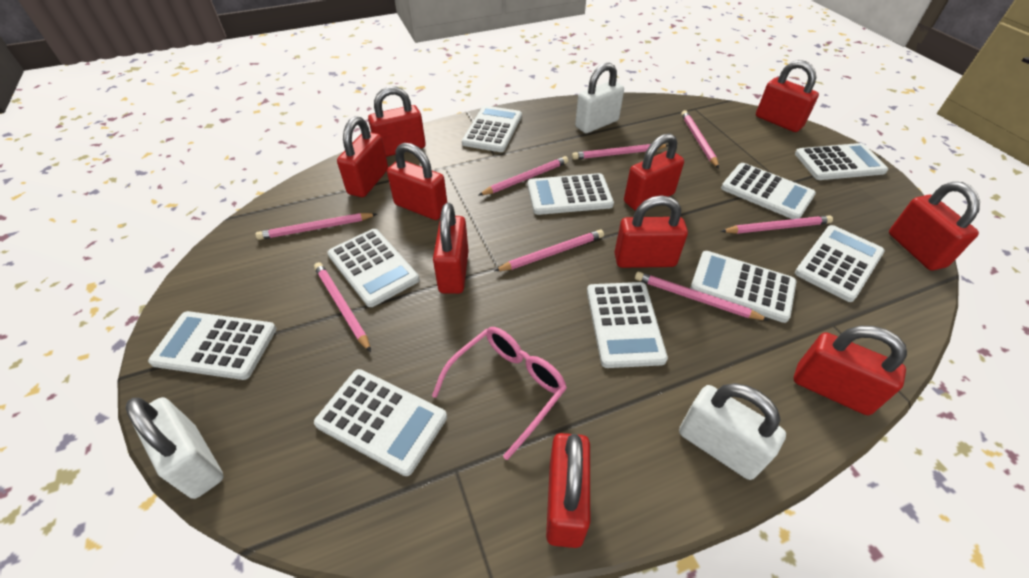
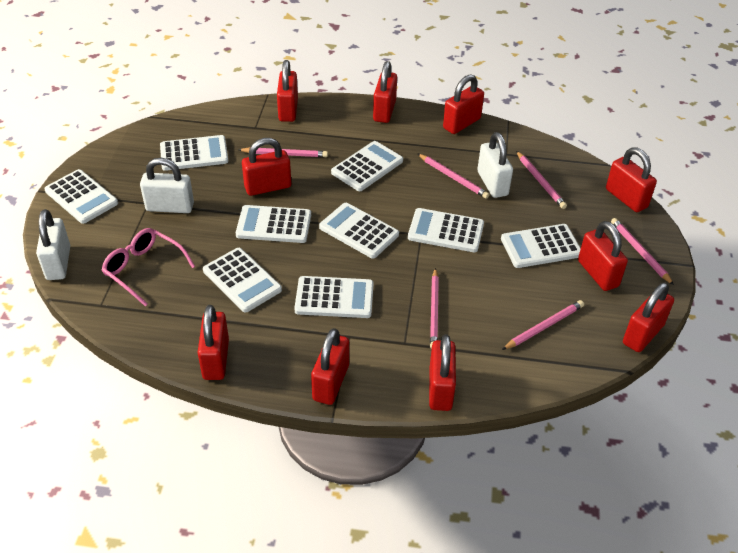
pink pencil: [255,213,377,240] [314,262,371,352] [479,156,568,195] [495,230,604,271] [572,144,668,160] [635,272,769,320] [681,110,719,168] [721,215,833,234] = 8 -> [238,147,328,157] [417,153,490,199] [430,268,439,349] [502,300,584,350] [516,151,567,209] [611,218,674,285] = 6
white calculator: [148,311,277,380] [314,369,447,476] [327,229,419,307] [462,106,522,152] [527,173,614,215] [587,282,668,368] [690,251,797,323] [721,163,816,219] [795,143,888,180] [795,225,885,302] = 10 -> [44,169,118,224] [160,135,228,171] [203,248,282,312] [236,205,311,243] [294,276,374,318] [319,203,399,258] [331,141,403,191] [408,208,484,252] [501,224,581,268] = 9

